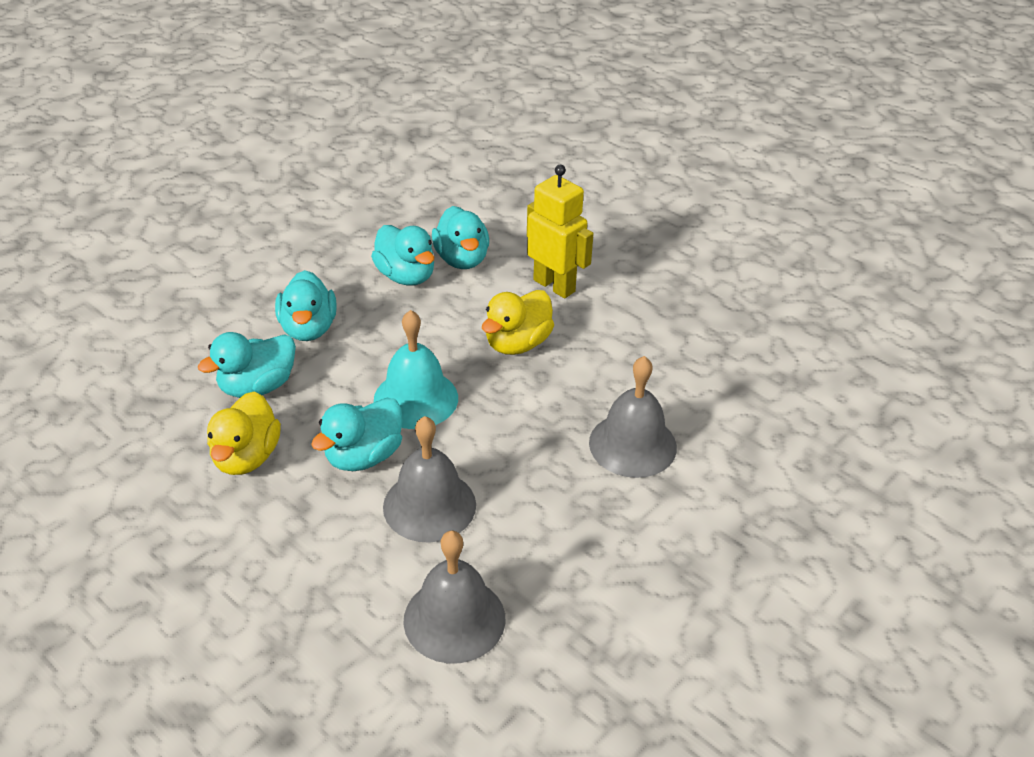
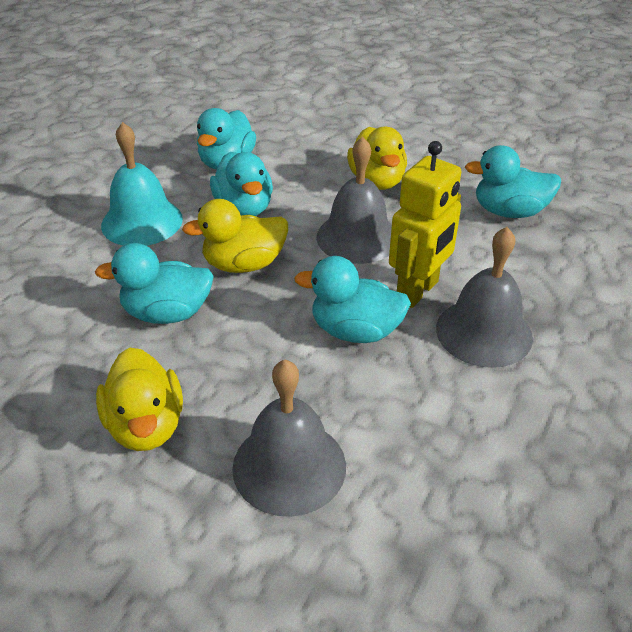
yellow duck: [207,392,281,475] [482,290,554,355] = 2 -> [96,347,183,451] [182,199,288,273] [347,127,407,190] = 3

